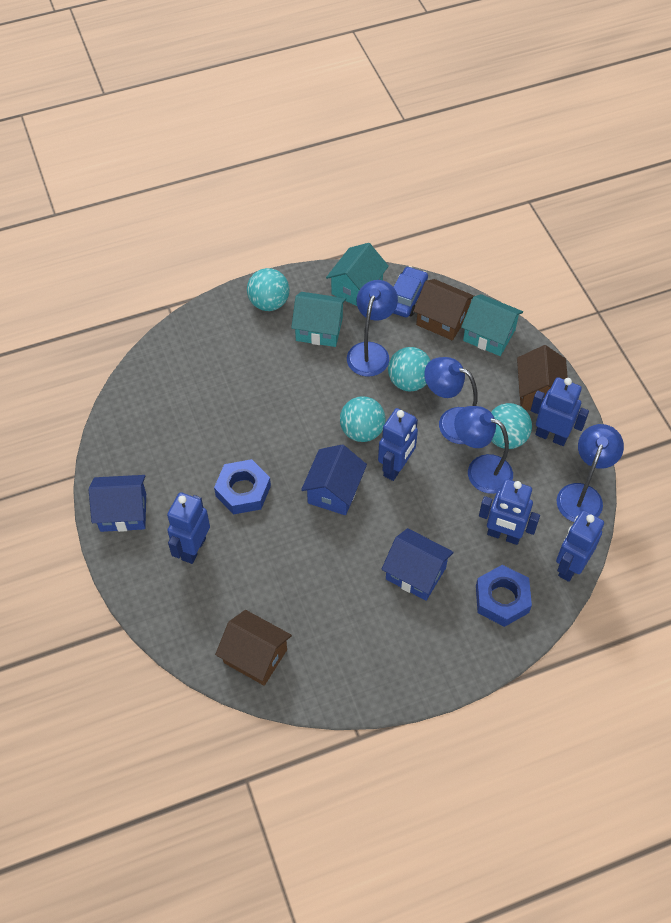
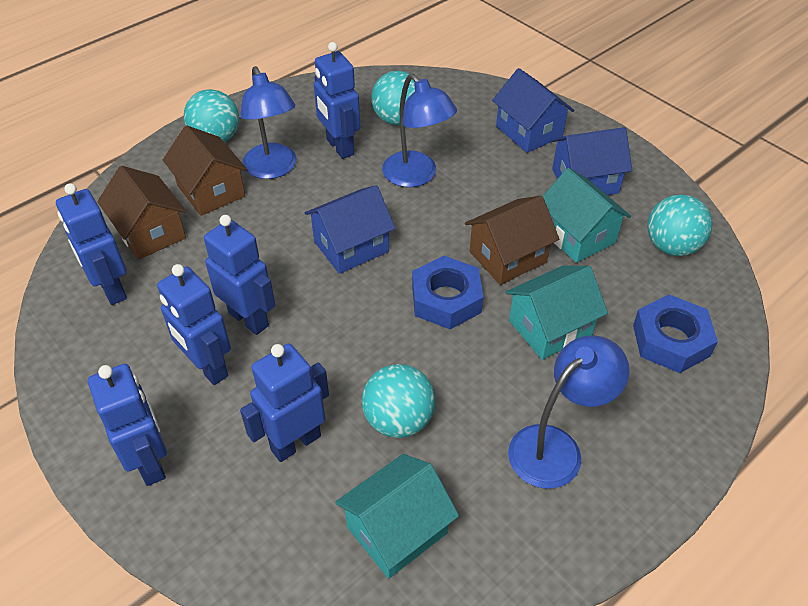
blue car: [393,266,428,318] = 1 -> none = 0
blue lamp: [347,280,398,377] [424,357,478,444] [454,406,513,494] [557,424,624,522] = 4 -> [240,66,297,179] [382,74,457,187] [508,335,629,489] = 3
blue robot: [167,492,210,564] [378,408,418,481] [479,479,540,545] [531,377,589,446] [556,510,604,582] = 5 -> [56,183,127,305] [88,364,167,486] [157,264,231,385] [204,215,275,335] [240,343,329,462] [314,42,360,159] = 6

